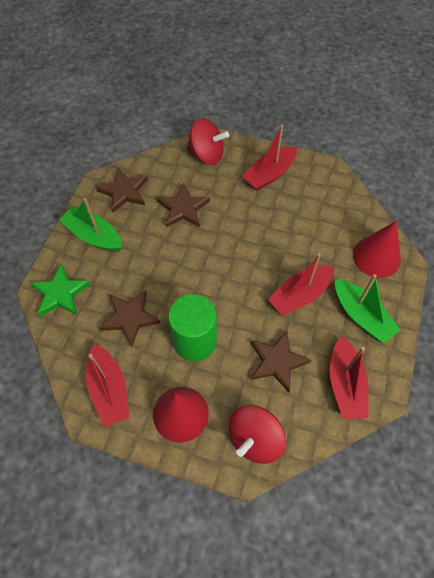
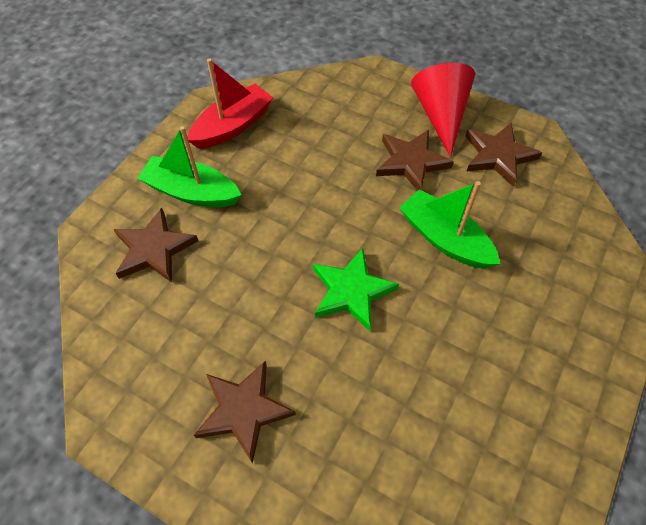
green cylinder: [168,294,217,361] = 1 -> none = 0
red boat: [86,344,130,427] [242,125,297,191] [268,253,334,316] [330,336,369,419] = 4 -> [188,59,273,149] = 1
red cone: [153,387,209,443] [353,221,401,278] = 2 -> [411,63,475,157] = 1
red spinning top: [187,118,229,165] [228,405,286,464] = 2 -> none = 0

